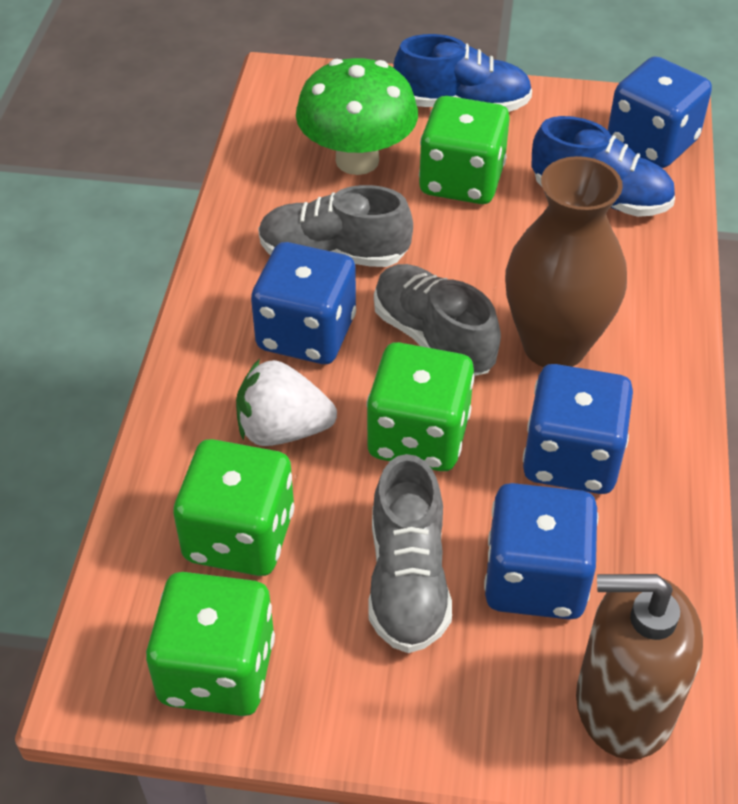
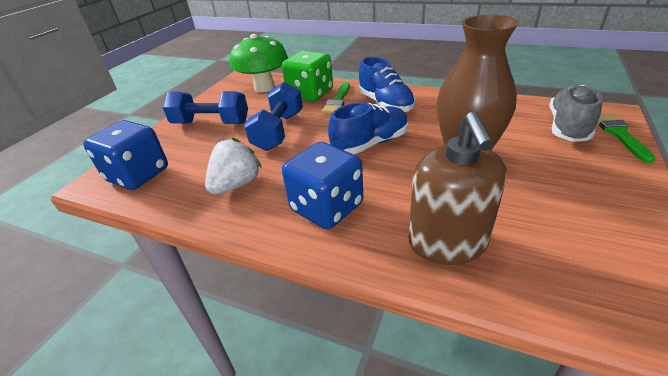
blue dice: [251,242,356,364] [484,483,598,620] [523,364,633,494] [608,56,712,168] = 4 -> [83,120,168,190] [282,142,363,230] = 2
blue dumbbell: none = 0 -> [163,91,248,124] [244,82,303,151] = 2
green brush: none = 0 -> [322,82,350,114] [597,113,656,163] = 2
green dice: [146,572,275,716] [173,439,294,576] [366,342,474,471] [419,96,510,204] = 4 -> [282,51,333,102] = 1
grey shoe: [258,185,413,267] [369,454,452,653] [374,264,501,376] = 3 -> [549,85,603,142] = 1

